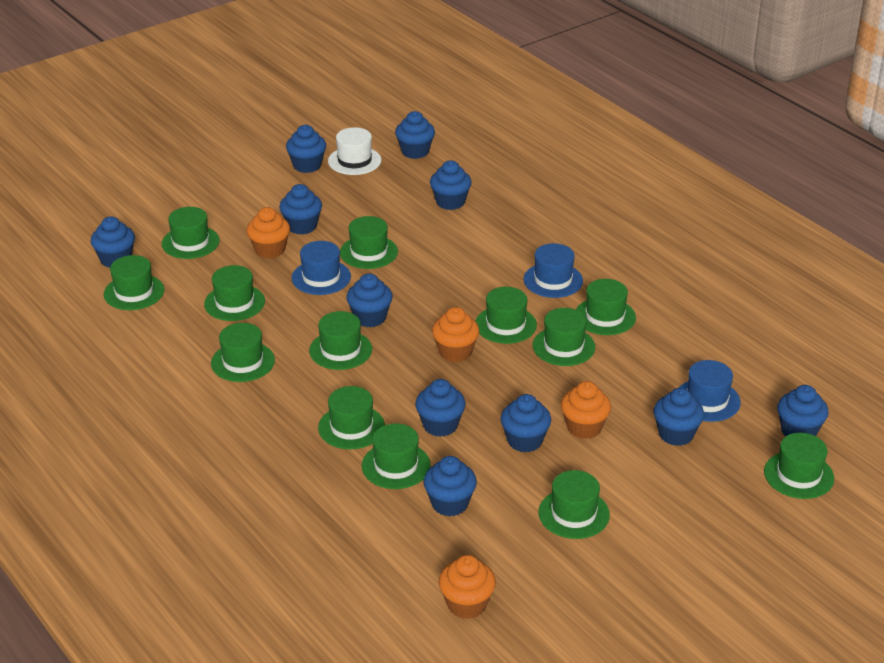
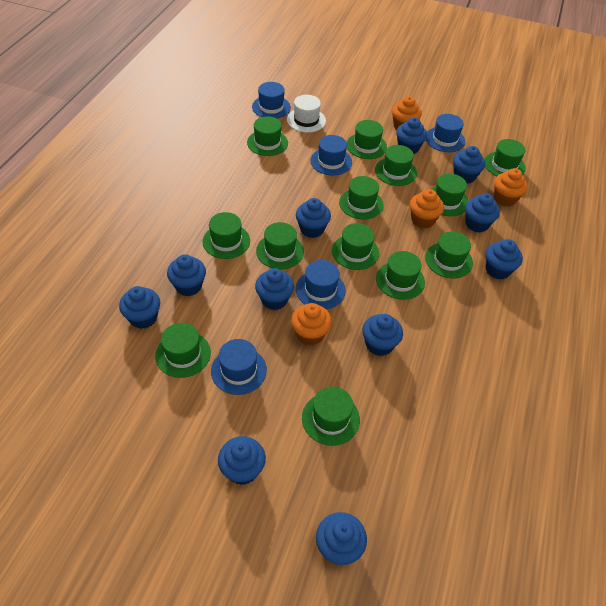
blue hat: [291,241,351,295] [523,243,583,298] [679,360,741,422] = 3 -> [211,339,267,395] [252,82,291,119] [296,260,346,309] [310,135,352,175] [426,114,465,152] = 5

